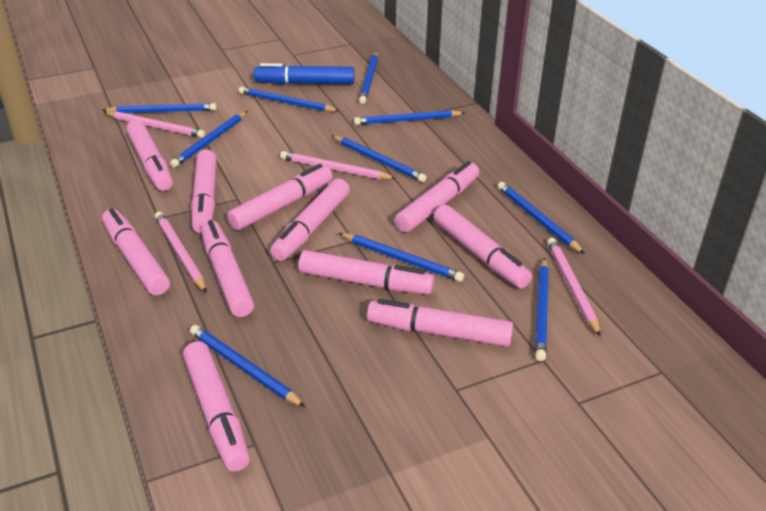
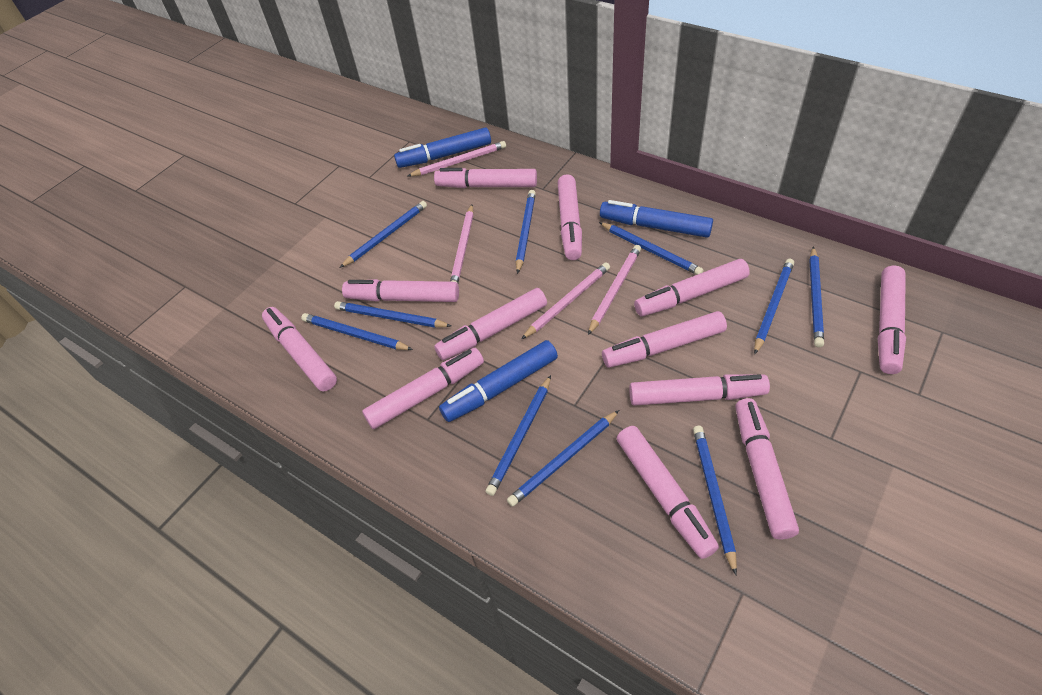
blue marker: [254,63,354,84] = 1 -> [394,127,491,168] [439,340,558,422] [600,200,713,238] = 3
pink marker: [102,208,170,295] [126,120,173,191] [183,341,250,471] [191,150,217,233] [201,220,254,317] [227,164,332,230] [270,178,350,261] [298,250,434,294] [367,299,513,347] [394,161,479,233] [433,205,532,288] = 11 -> [262,307,337,392] [342,279,459,302] [362,348,484,429] [434,168,537,188] [434,288,547,361] [558,174,582,260] [602,311,727,368] [617,426,719,559] [629,374,770,406] [634,259,750,317] [735,398,799,539] [878,266,906,374] = 12

